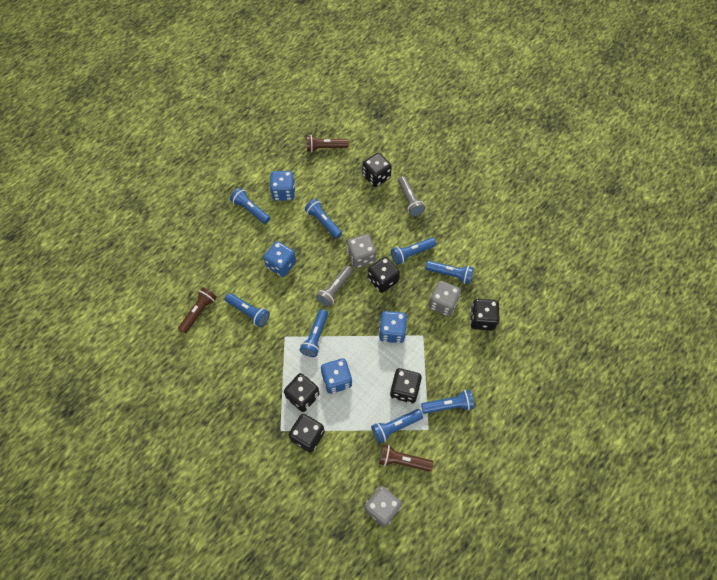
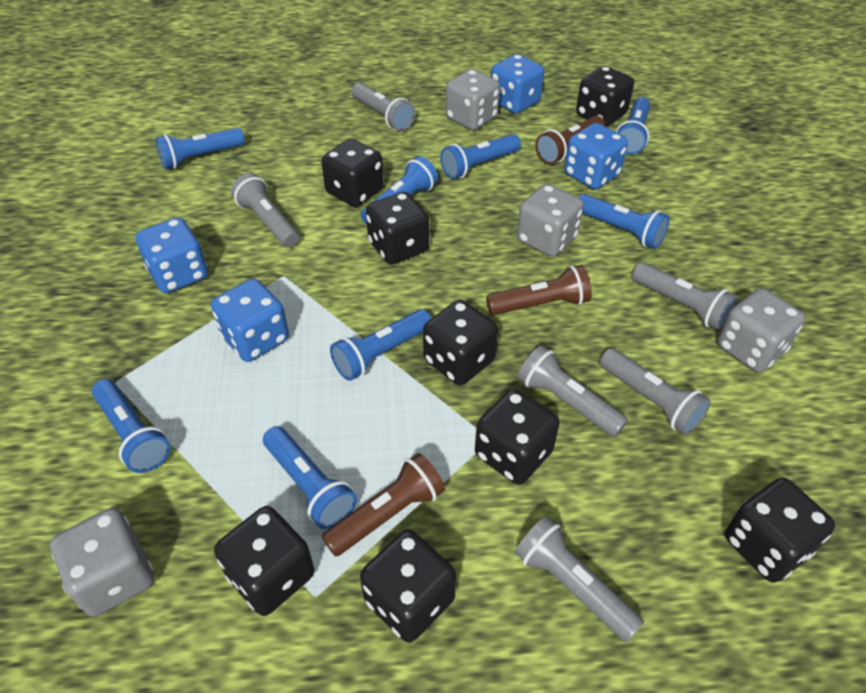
black dice: [284,373,320,412] [288,414,325,452] [362,153,392,187] [368,257,400,293] [390,368,422,403] [470,299,499,330] = 6 -> [214,506,314,616] [321,139,384,207] [360,530,456,643] [366,192,429,265] [423,300,498,385] [475,389,560,485] [576,66,634,127] [725,478,835,583] = 8
grey dice: [347,234,376,268] [364,486,402,527] [429,281,461,316] = 3 -> [50,508,154,617] [446,69,500,130] [517,184,583,257] [717,288,805,372] = 4
grey flashlight: [316,265,353,307] [398,176,425,216] = 2 -> [231,173,299,247] [352,83,415,131] [514,516,644,642] [518,345,628,437] [600,348,711,435] [632,263,737,330] = 6

